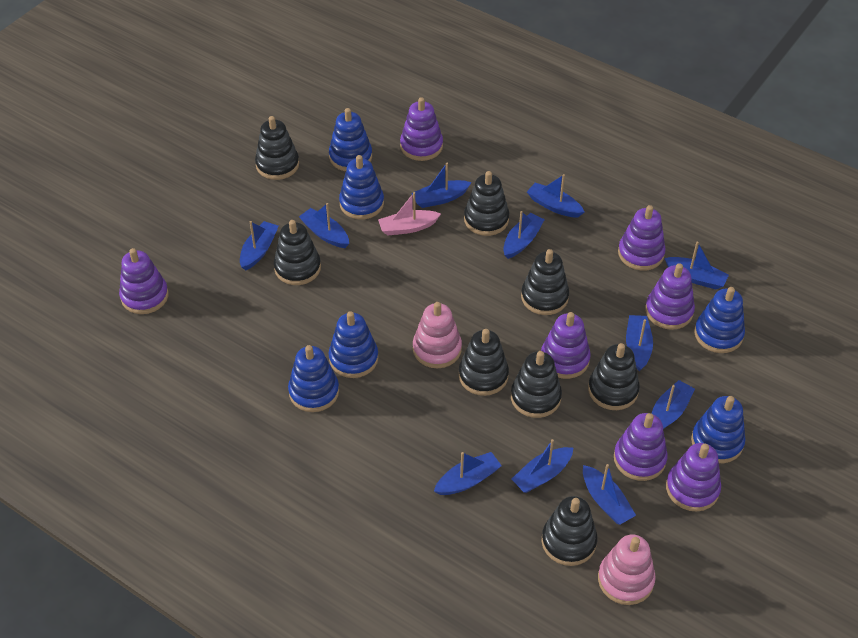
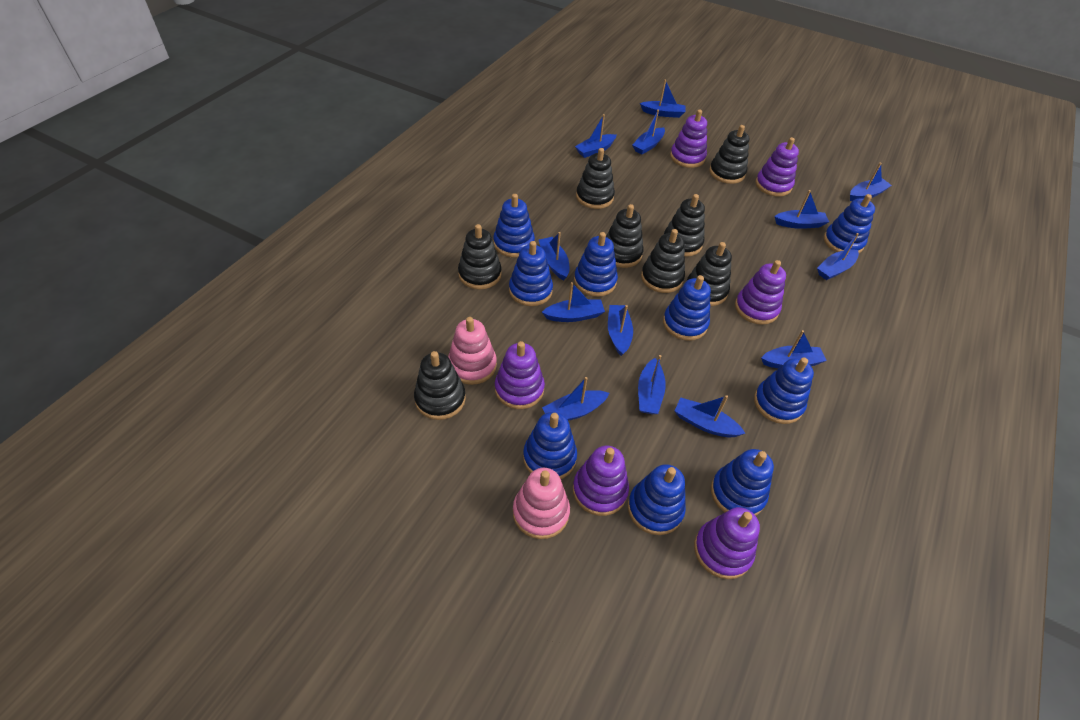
blue boat: [240,221,279,270] [299,203,349,248] [411,163,472,208] [434,452,502,495] [503,211,545,259] [512,439,573,493] [527,174,584,217] [583,464,636,525] [626,315,653,371] [652,380,695,429] [664,241,729,289] = 11 -> [539,232,569,280] [542,282,605,322] [542,377,609,421] [575,114,616,158] [608,305,633,356] [632,110,665,155] [638,355,666,414] [640,80,686,118] [675,395,745,437] [761,330,827,368] [774,190,829,229] [817,233,859,280] [850,163,892,201] = 13
blue stacking toy: [288,345,339,412] [329,108,372,171] [329,311,379,378] [339,155,384,220] [691,396,745,463] [694,287,745,353] = 6 -> [493,194,535,257] [509,241,553,306] [523,412,577,479] [574,232,618,297] [628,464,686,535] [663,275,711,341] [711,449,774,516] [754,357,814,424] [824,194,875,253] = 9
pink boat: [378,192,441,235] = 1 -> none = 0
purple stacking toy: [119,248,169,314] [400,97,443,161] [541,312,591,379] [614,413,668,481] [618,205,666,271] [645,263,695,330] [666,443,721,512] = 7 -> [495,341,545,409] [573,446,629,516] [670,109,707,168] [694,507,760,579] [735,260,786,325] [755,137,799,197] = 6

